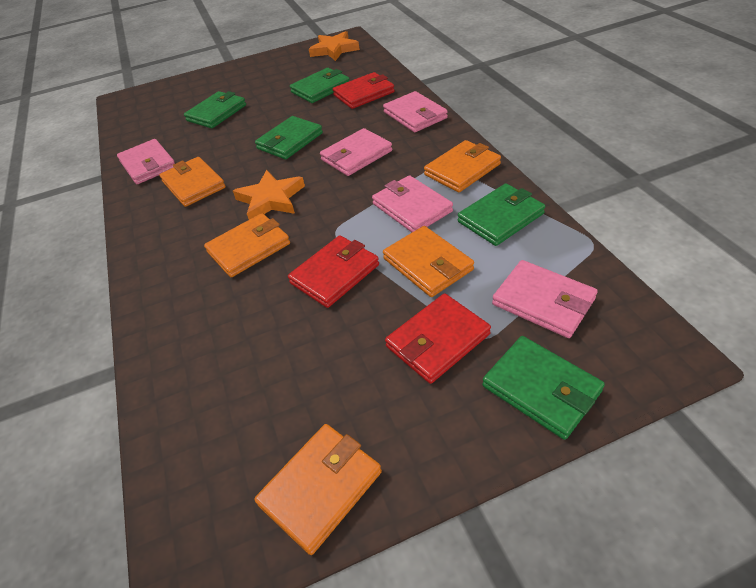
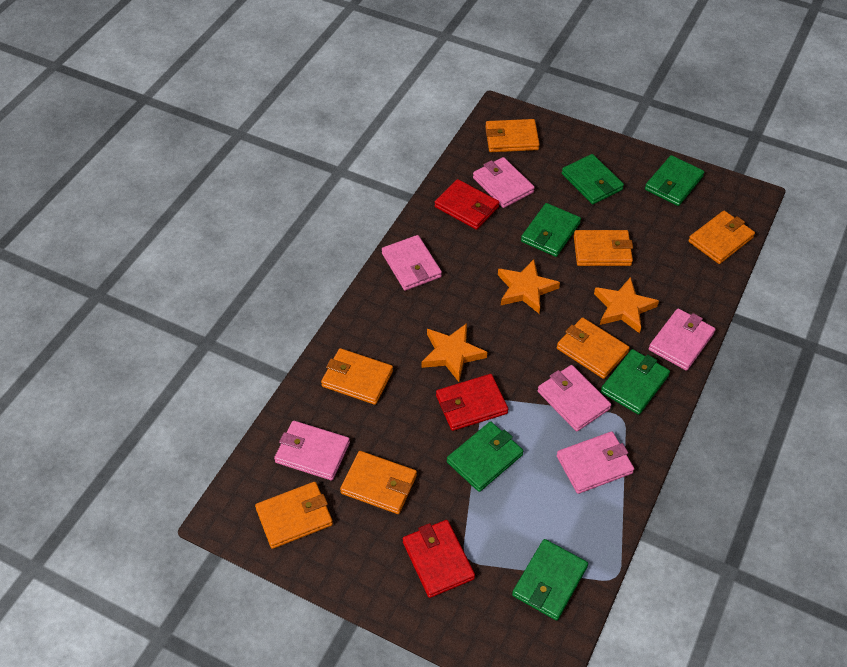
green wallet: [184,91,246,129] [255,116,323,160] [290,68,349,103] [458,184,545,246] [482,336,605,440] = 5 -> [447,422,523,492] [512,539,588,621] [521,203,581,257] [562,154,624,204] [601,349,670,415] [645,155,704,206] = 6
orange star: [233,170,305,220] [309,31,360,61] = 2 -> [422,323,487,382] [498,259,560,313] [594,277,659,333] = 3
orange wallet: [159,157,226,207] [204,213,290,277] [254,424,382,555] [383,226,474,297] [424,140,501,192] = 5 -> [255,482,333,549] [321,348,393,405] [340,451,417,514] [485,119,540,152] [557,317,630,379] [574,230,633,266] [688,211,755,264] = 7
pink wallet: [117,139,175,184] [320,128,392,176] [372,175,453,232] [383,91,448,133] [492,260,598,338] = 5 -> [274,421,350,481] [382,235,442,291] [473,157,535,208] [538,365,611,431] [557,431,634,494] [649,308,716,371] = 6

